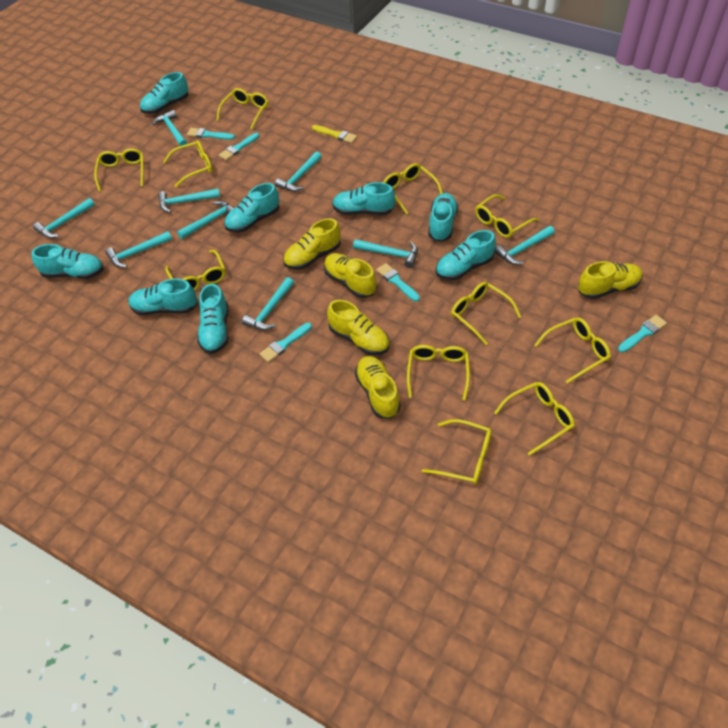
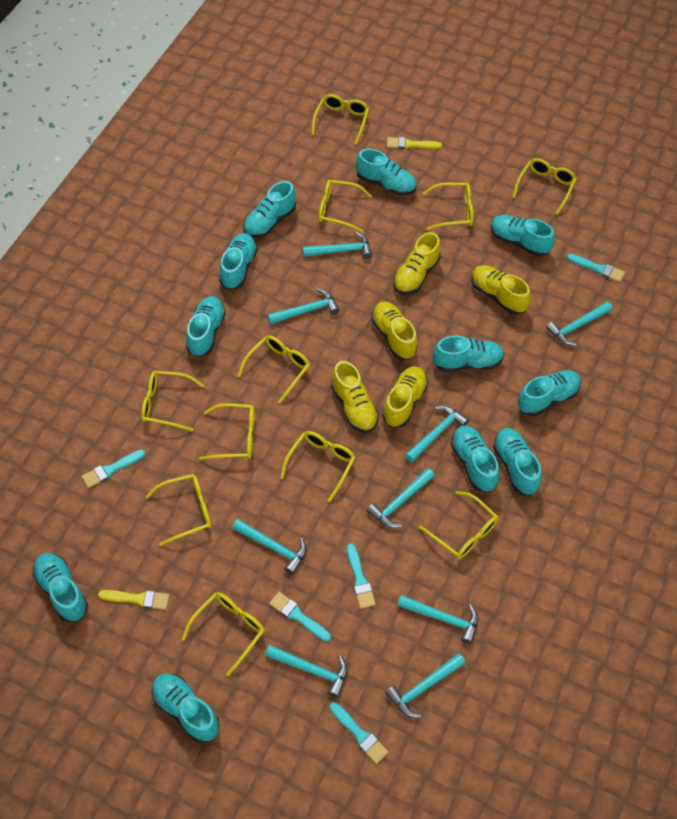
turquoise shoe: [31,244,104,279] [129,279,197,315] [140,72,189,114] [197,284,228,354] [224,183,280,232] [332,182,395,215] [428,193,458,242] [436,230,496,280] = 8 -> [33,553,88,622] [152,674,219,743] [186,296,226,357] [219,233,257,290] [244,181,296,238] [356,148,417,196] [433,336,505,372] [451,426,499,492] [491,215,555,257] [493,428,542,495] [517,370,581,416] = 11
yellow brush: [312,125,357,143] = 1 -> [98,590,169,610] [387,137,442,149] = 2

